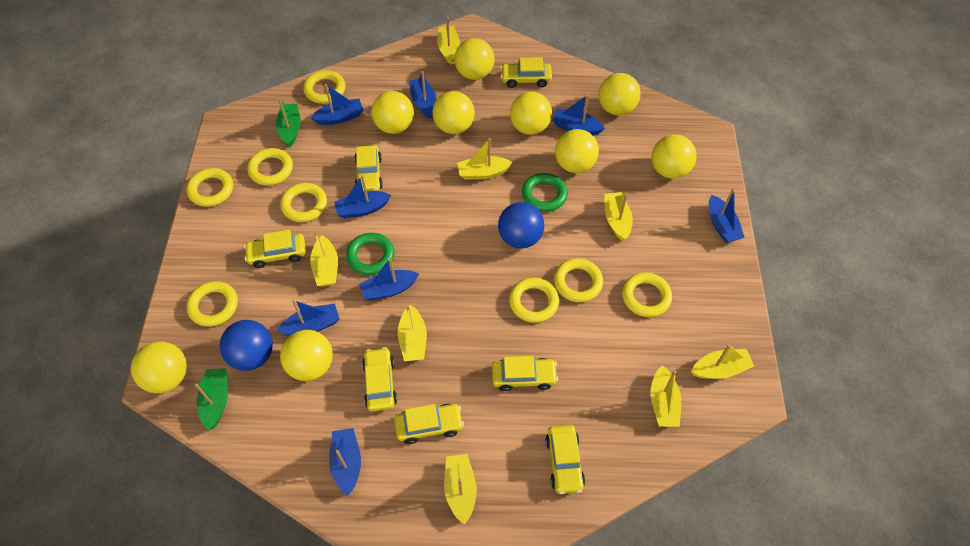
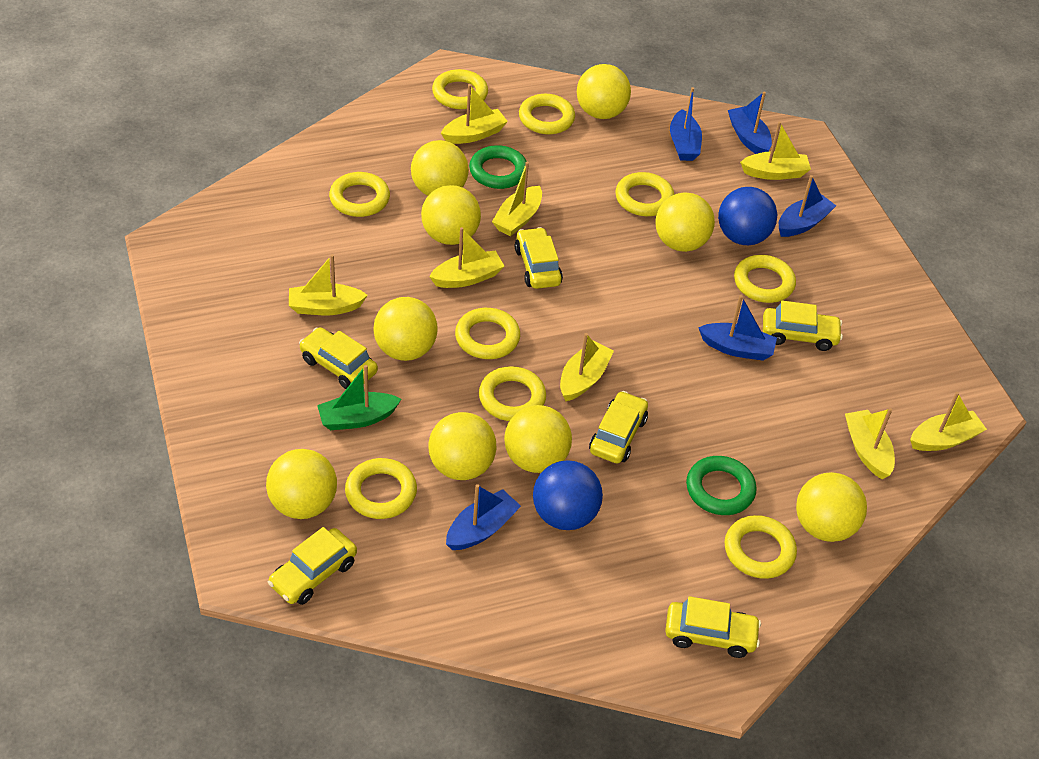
blue boat: [277,300,340,336] [311,84,363,125] [329,428,361,496] [334,175,391,218] [359,257,419,300] [409,71,436,119] [552,94,605,136] [709,188,745,243] = 8 -> [446,484,521,550] [670,87,702,161] [698,295,777,361] [728,92,772,154] [779,175,836,237] = 5
green boat: [195,368,228,430] [276,99,301,147] = 2 -> [317,365,401,430] = 1
yellow car: [244,230,306,268] [354,145,383,191] [362,347,397,412] [394,404,464,444] [492,356,558,391] [500,57,552,88] [545,425,585,494] = 7 -> [268,527,357,605] [299,327,378,389] [515,227,563,289] [589,391,648,464] [665,596,761,658] [763,301,843,351] = 6
yellow ring: [187,168,233,207] [187,281,238,327] [247,148,293,186] [280,183,327,222] [303,70,346,104] [509,277,559,323] [554,258,603,302] [622,272,672,317] = 8 -> [329,172,390,217] [345,458,417,519] [432,69,488,109] [455,308,520,359] [479,366,546,421] [519,94,575,134] [615,172,674,216] [725,515,797,579] [734,255,796,303] = 9

